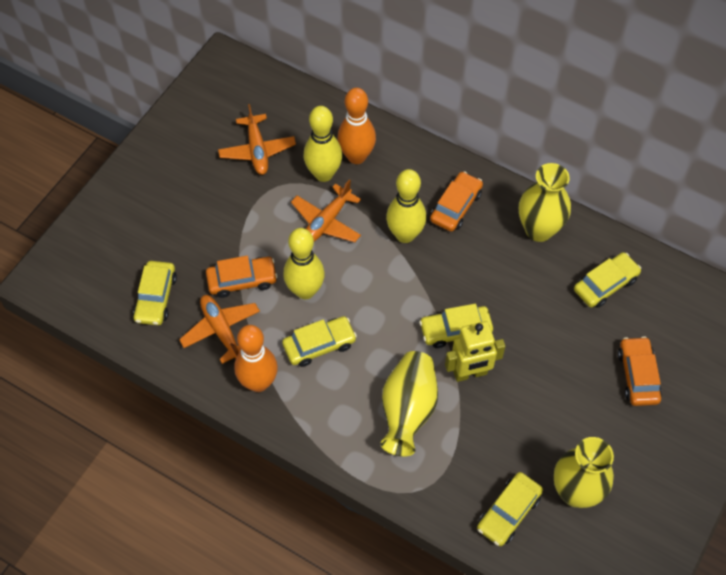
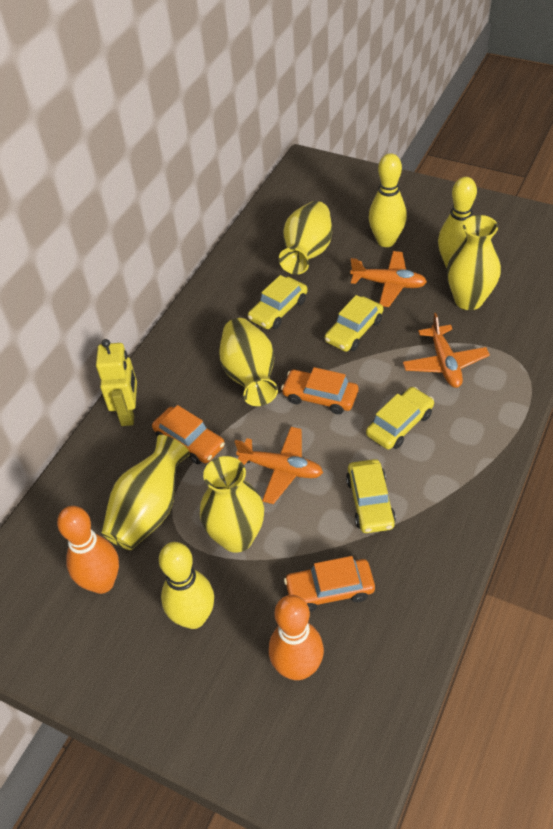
yellow car: [133,261,177,325] [282,316,357,367] [419,304,493,348] [477,472,543,546] [574,252,641,308] = 5 -> [248,275,307,329] [325,295,383,352] [346,459,396,533] [366,387,434,449] = 4
yellow vase: [380,351,438,457] [519,163,571,242] [554,437,614,508] = 3 -> [102,435,190,550] [200,456,264,553] [219,318,278,406] [279,201,332,275] [447,215,501,310] = 5

